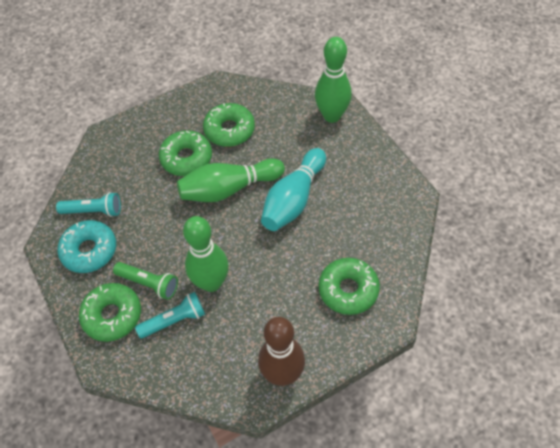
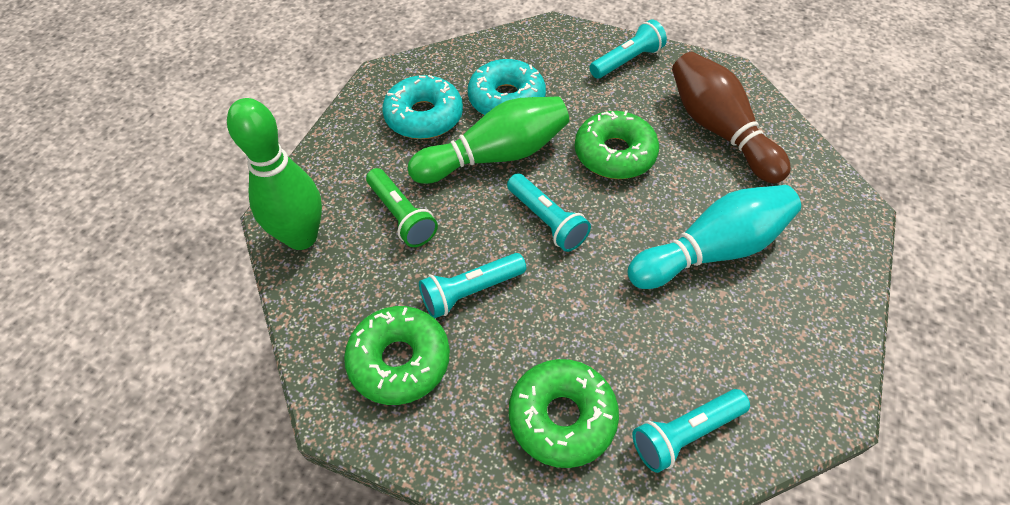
green bowling pin: [177,158,285,202] [183,216,229,292] [315,37,352,123] = 3 -> [227,98,322,250] [408,96,569,184] = 2
green donut: [79,283,141,342] [159,130,212,176] [203,103,255,147] [319,258,380,315] = 4 -> [344,306,450,405] [509,359,619,468] [575,110,659,179] = 3
turquoise donut: [58,220,116,273] = 1 -> [382,75,463,139] [468,59,546,115] = 2
turquoise flashlight: [56,192,121,217] [135,292,205,338] = 2 -> [419,253,526,318] [507,173,591,252] [590,19,667,79] [632,389,750,473] = 4

